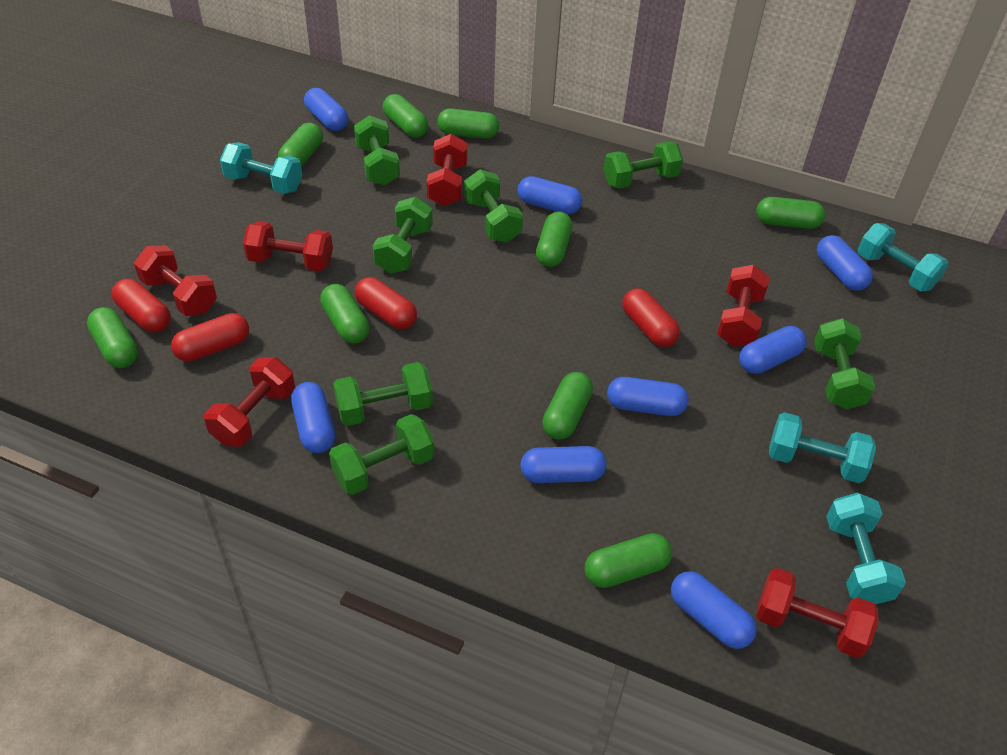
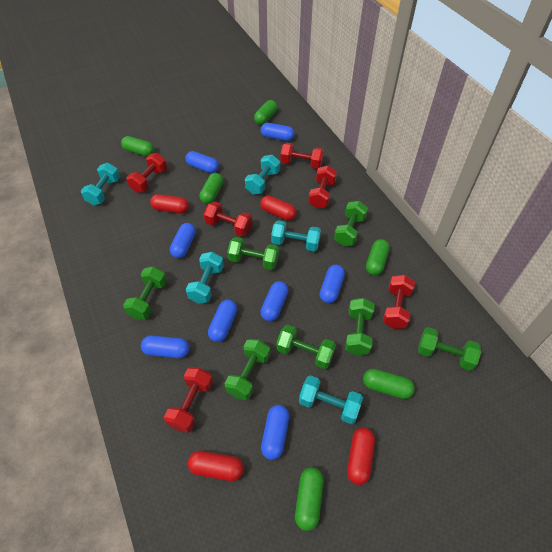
green capsule: [87,307,138,368] [278,123,323,167] [320,284,370,343] [383,94,428,138] [437,108,499,139] [536,211,573,267] [542,372,593,439] [584,533,672,588] [756,197,825,229] = 9 -> [121,136,154,156] [199,173,223,204] [254,100,277,125] [295,467,324,531] [363,369,415,399] [366,239,390,275] = 6
turquoise dumbbell: [220,142,302,194] [769,412,876,483] [826,493,906,604] [858,223,948,291] = 4 -> [81,163,120,205] [186,252,224,304] [245,155,280,194] [271,220,321,252] [299,375,363,424] = 5

